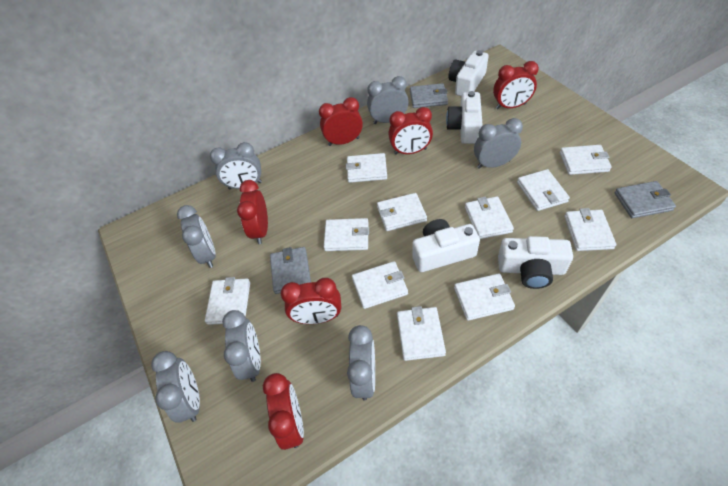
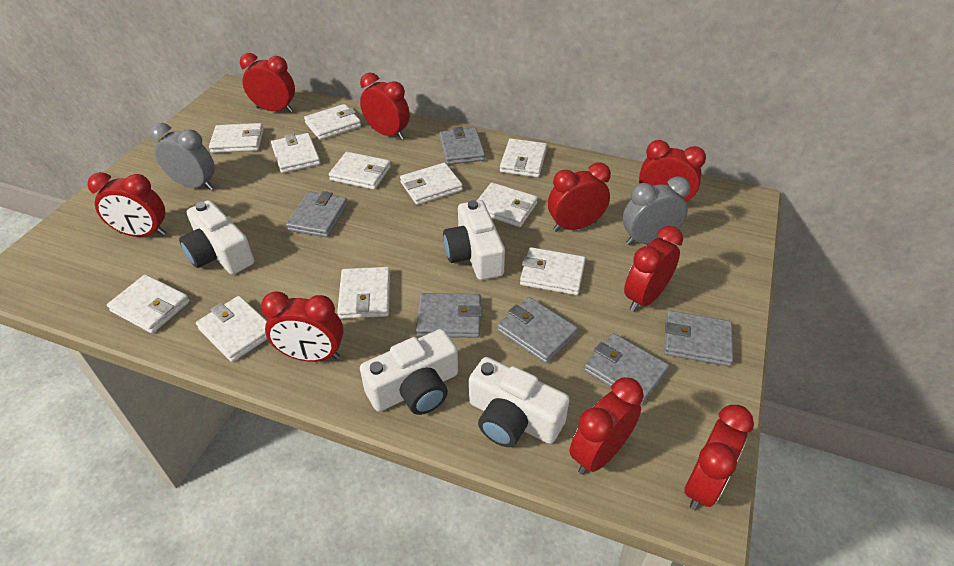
grey clock: [151,351,200,423] [177,205,216,268] [210,142,262,189] [222,310,261,382] [347,325,375,400] [367,76,409,124] [474,118,523,169] = 7 -> [150,123,215,190] [623,176,691,245] = 2
grey wallet: [270,247,311,294] [410,83,448,108] [614,181,676,218] = 3 -> [286,191,348,238] [416,293,482,338] [439,127,485,165] [497,297,578,364] [584,333,669,405] [664,310,733,366] = 6
red clock: [237,180,268,244] [263,373,304,450] [281,278,341,324] [319,97,363,146] [388,107,433,155] [493,61,539,109] = 6 -> [87,172,166,237] [240,53,295,112] [261,291,344,362] [360,73,410,140] [548,162,611,232] [570,377,644,475] [624,226,683,312] [639,140,706,202] [684,405,754,510] = 9

